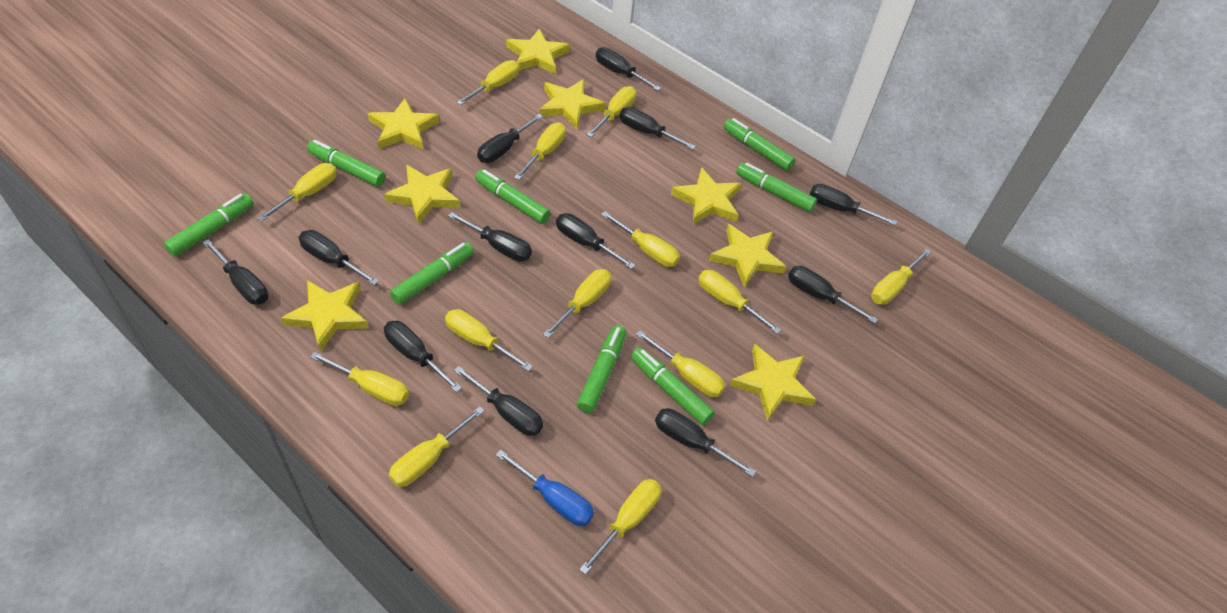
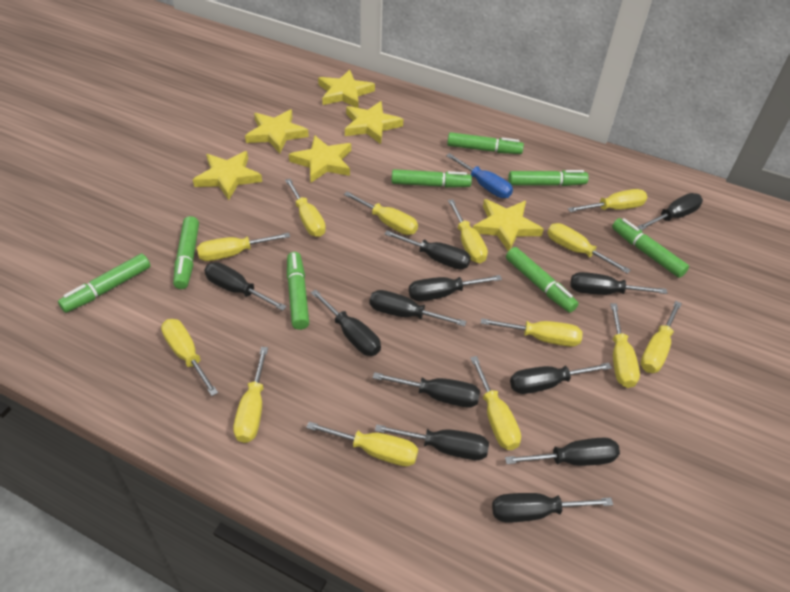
yellow star: [281,280,369,352] [368,98,439,150] [384,165,460,224] [506,28,570,74] [539,79,605,129] [671,167,742,224] [709,224,786,288] [730,344,816,421] = 8 -> [193,151,262,200] [245,110,309,153] [289,135,351,183] [318,70,375,108] [345,101,403,144] [473,199,544,251] = 6

